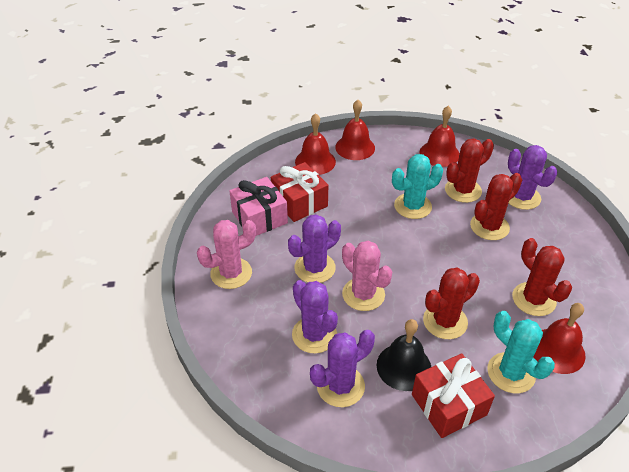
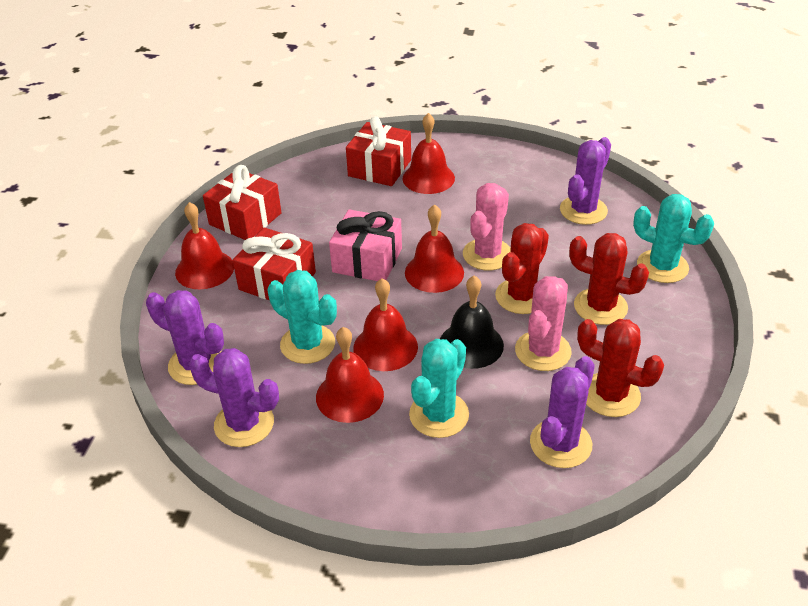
red bell: [295,113,336,175] [335,100,375,160] [419,106,460,167] [534,303,586,374] = 4 -> [175,202,234,289] [316,327,384,423] [353,278,418,371] [402,113,455,194] [405,204,464,293] = 5
red cactus: [423,268,480,339] [445,139,494,203] [470,173,522,240] [512,238,572,316] = 4 -> [495,223,549,314] [569,233,649,325] [577,319,664,417] = 3
red gift: [271,162,328,222] [412,353,495,438] = 2 -> [203,165,281,240] [233,228,316,300] [346,116,411,186] = 3
turquoise cactus: [392,154,443,219] [487,311,555,393] = 2 -> [268,270,337,364] [409,339,469,438] [633,194,714,283] = 3

